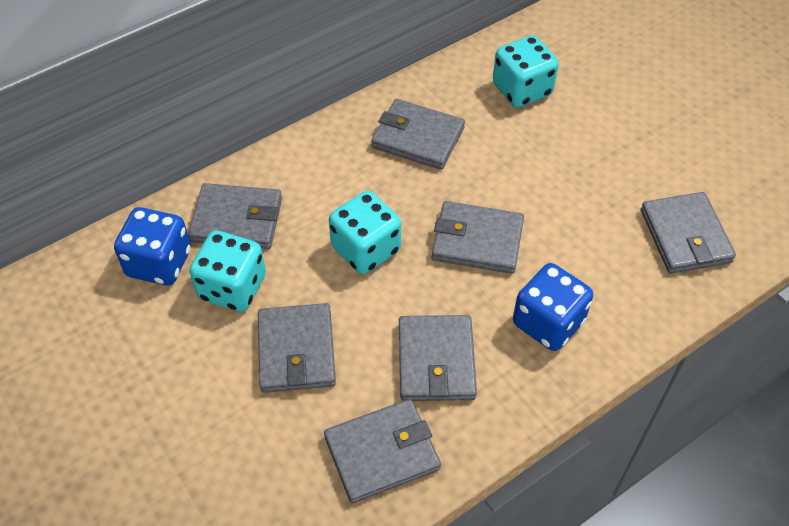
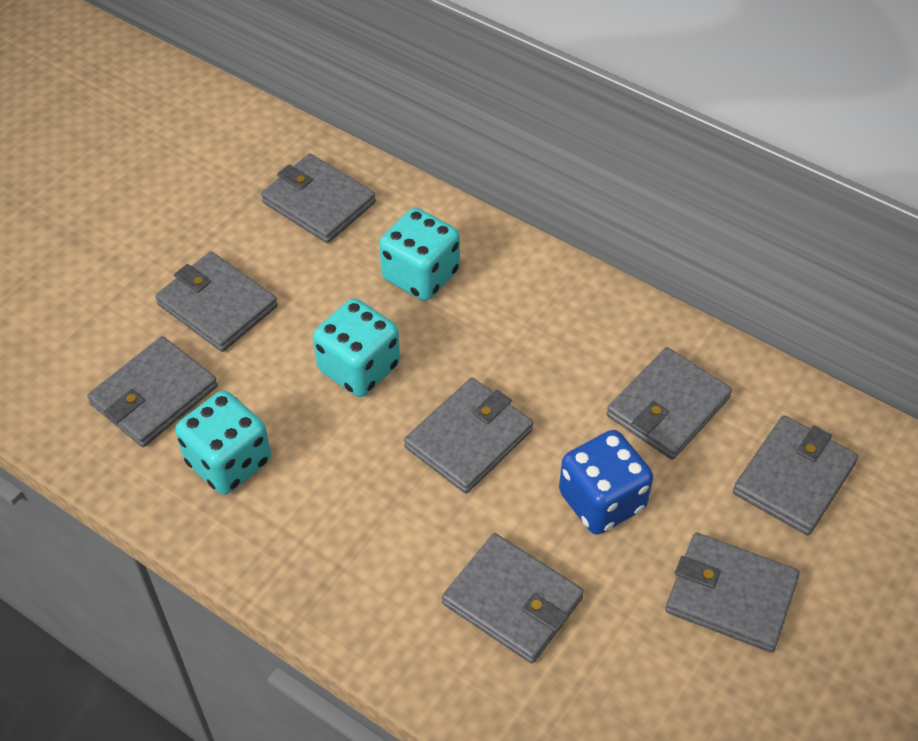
blue dice: [114,207,191,286] [513,263,593,351] = 2 -> [559,430,653,535] = 1
grey wallet: [188,183,282,249] [258,303,336,393] [324,399,441,503] [371,99,465,170] [399,315,477,401] [432,201,524,274] [641,192,736,273] = 7 -> [87,336,218,447] [155,252,278,352] [261,154,376,243] [404,378,533,493] [442,533,584,663] [607,347,732,460] [665,532,800,652] [733,415,858,535] = 8

